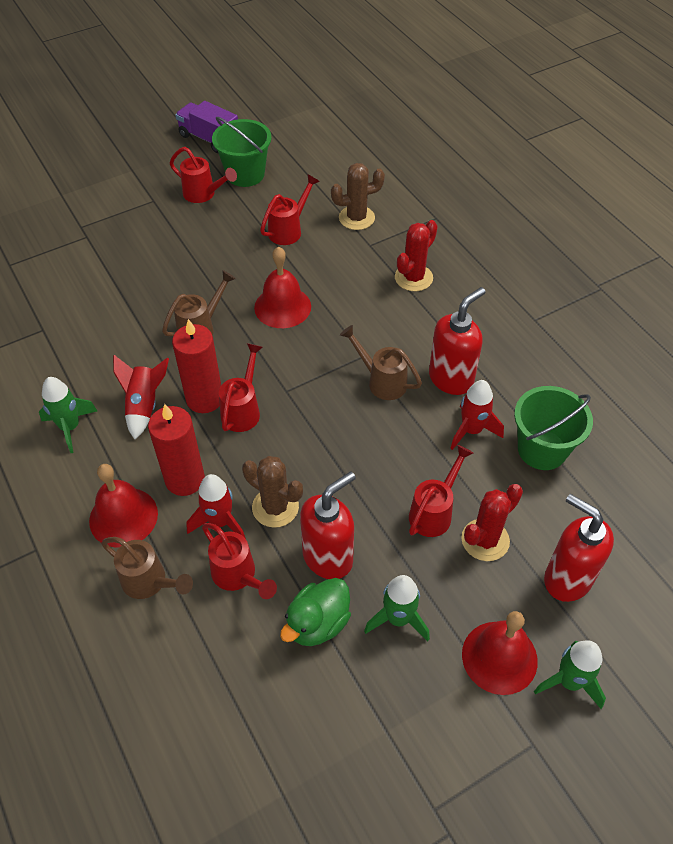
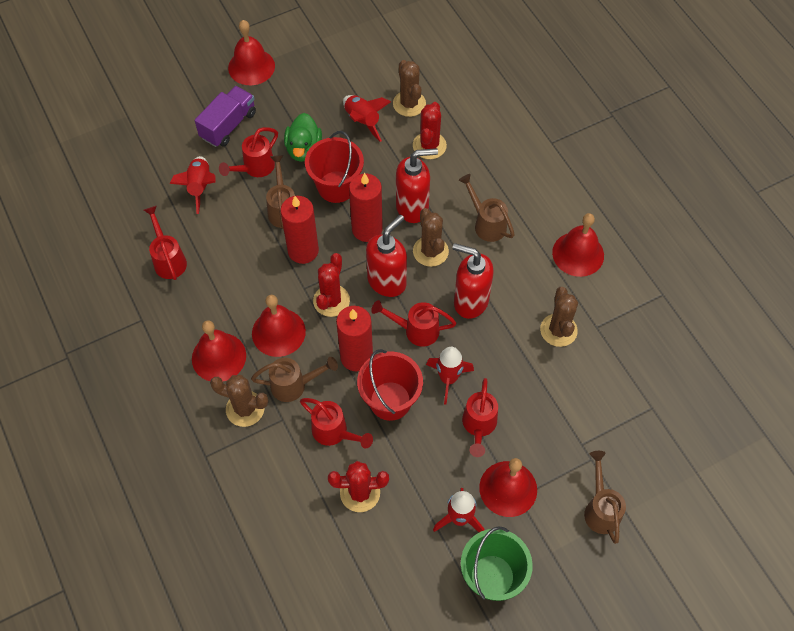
brown cactus: [242,456,303,528] [331,163,385,230] = 2 -> [210,375,268,427] [393,60,426,117] [413,208,449,267] [540,287,578,347] = 4
brown watering can: [101,537,193,599] [162,270,236,336] [340,325,422,400] = 3 -> [251,357,338,402] [266,155,295,229] [458,174,515,242] [584,451,626,544] = 4
green bucket: [212,117,272,187] [514,386,593,470] = 2 -> [461,526,533,601] = 1
green rocket: [39,377,97,453] [364,575,430,641] [534,640,606,709] = 3 -> none = 0
red bell: [89,464,158,548] [254,247,311,328] [462,611,538,695] = 3 -> [192,320,246,381] [228,20,275,85] [252,295,306,357] [479,458,537,517] [552,213,604,277] = 5
red bucket: none = 0 -> [305,131,364,203] [357,349,423,421] = 2
red cactus: [395,220,438,291] [461,484,523,561] = 2 -> [313,253,350,317] [328,461,389,512] [413,102,447,159] = 3
red candle: [148,404,205,496] [172,319,221,413] = 2 -> [280,196,319,264] [336,306,373,371] [349,173,383,242] = 3
red rocket: [113,355,169,439] [187,474,246,539] [450,380,504,450] = 3 -> [170,156,216,214] [343,95,391,142] [426,347,474,405] [433,488,485,532] = 4

